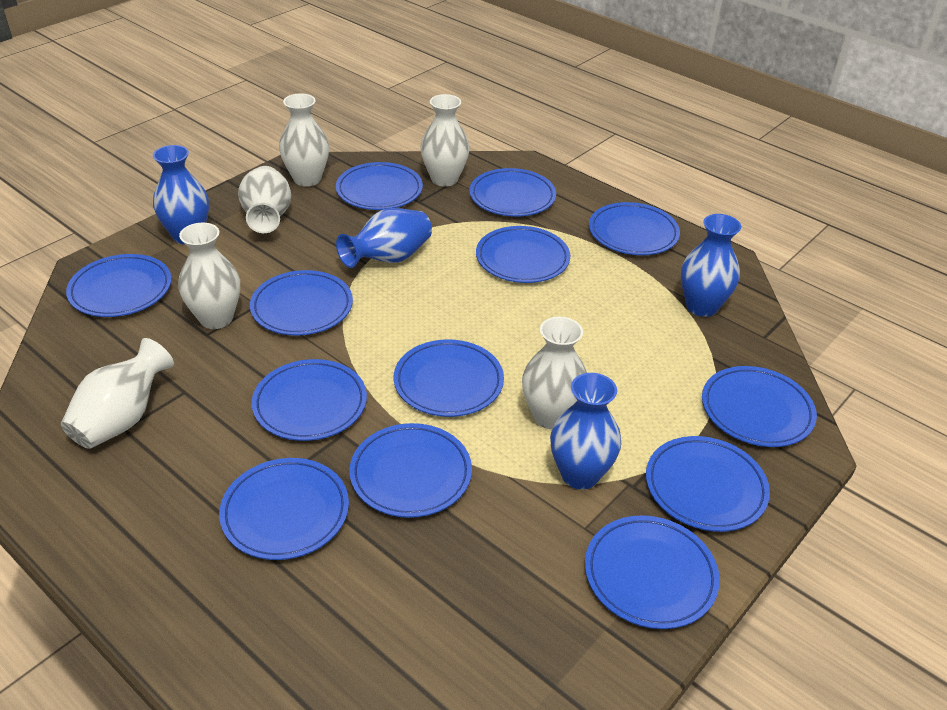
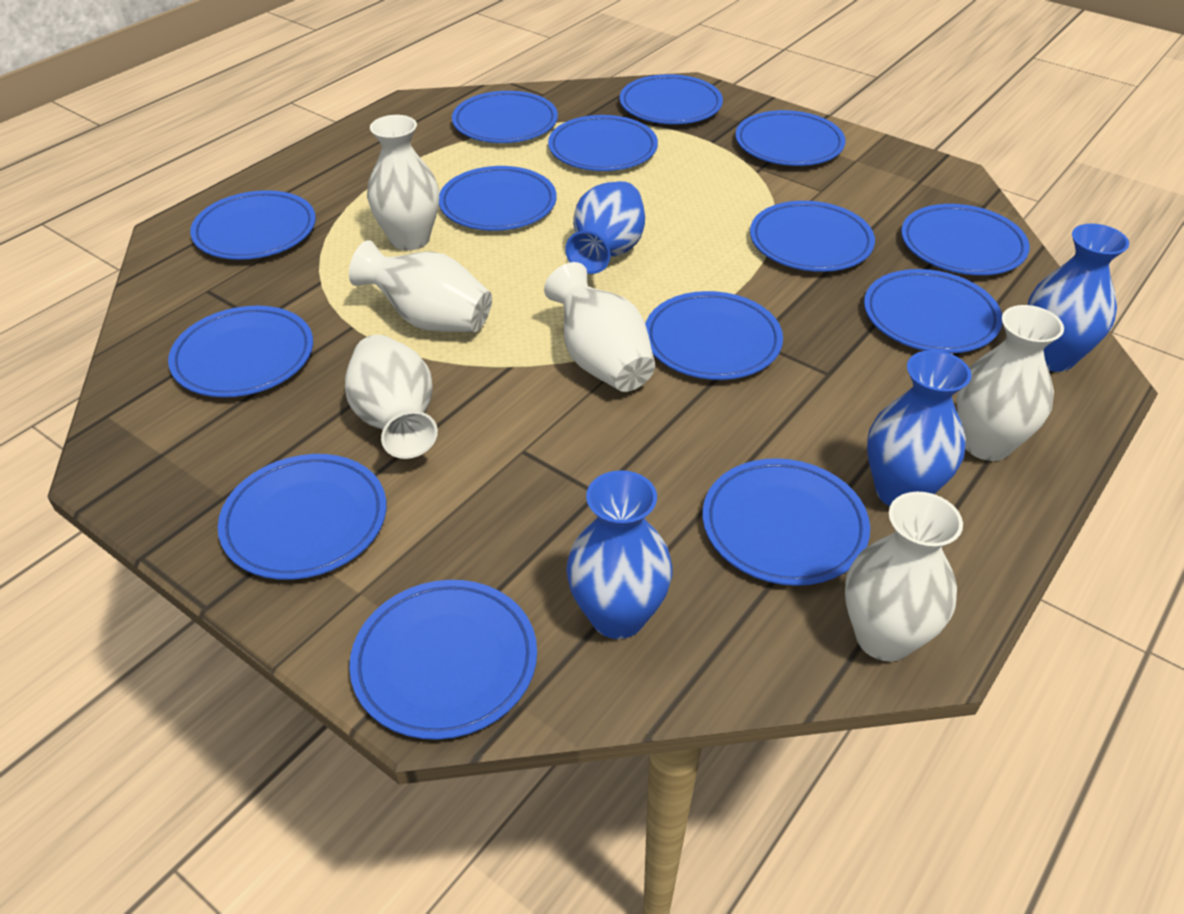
blue plate: [66,254,171,317] [219,458,349,560] [250,270,353,336] [252,359,367,441] [336,162,423,210] [350,423,472,518] [394,339,504,417] [469,168,556,217] [476,226,570,283] [585,515,720,629] [589,202,680,255] [646,436,770,532] [702,366,817,447] = 13 -> [168,306,313,397] [190,190,316,260] [218,454,387,580] [349,580,537,740] [439,166,556,231] [452,91,558,143] [548,115,658,171] [620,74,723,124] [645,291,783,380] [703,458,870,586] [735,110,846,166] [750,201,875,272] [864,269,1003,353] [901,204,1030,275] = 14

